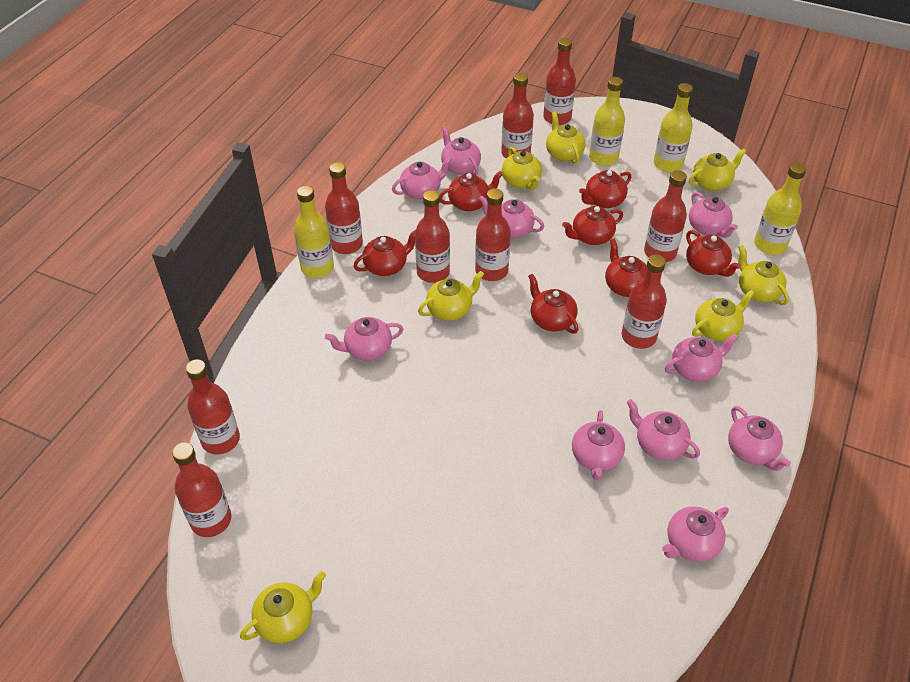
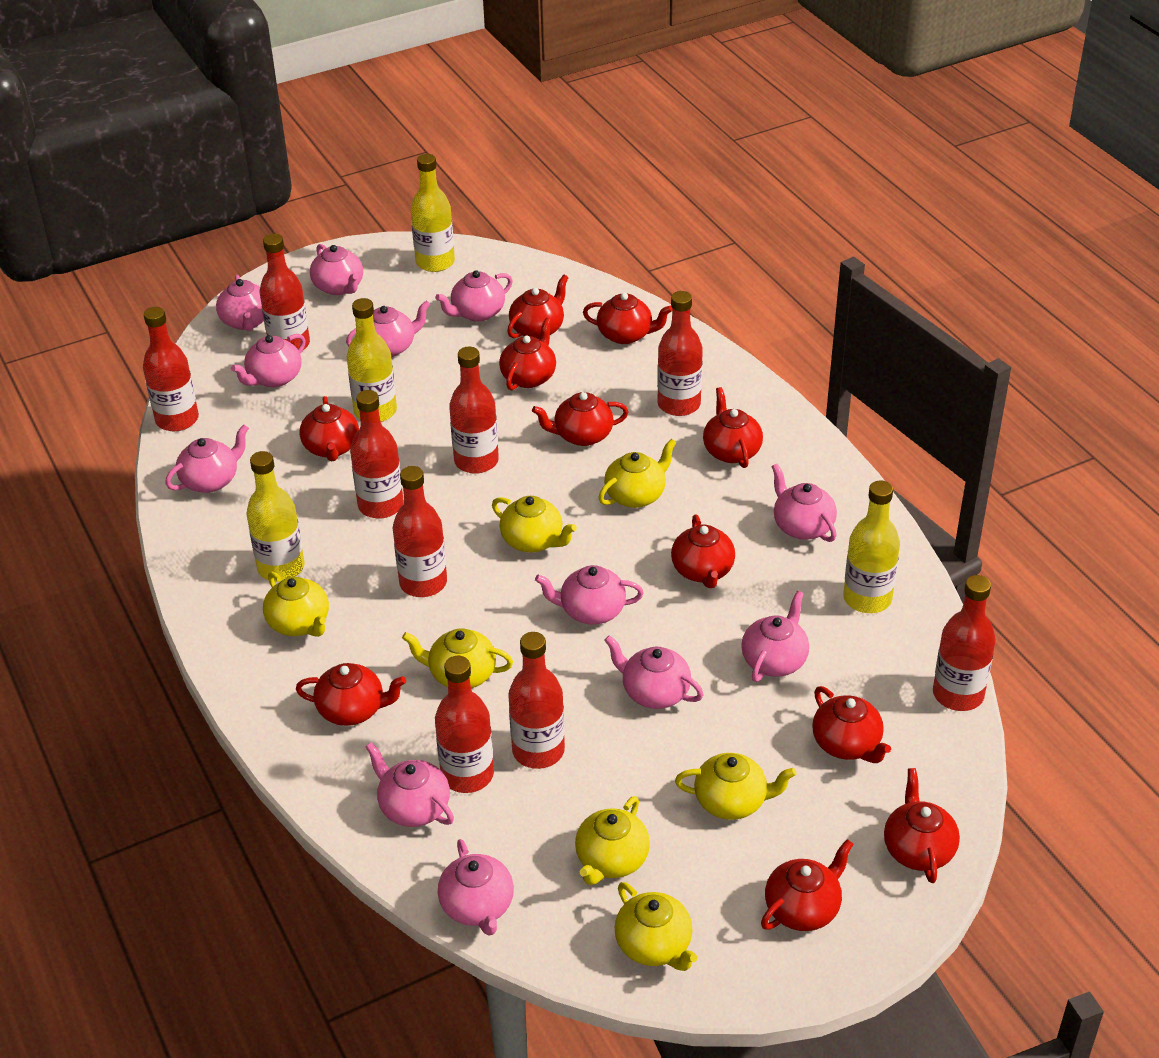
pink teapot: [325,317,403,361] [392,157,452,200] [441,126,481,175] [479,196,544,238] [572,410,625,480] [627,399,700,460] [662,506,729,562] [665,333,739,382] [689,192,738,238] [728,406,791,471] = 10 -> [165,425,249,493] [216,275,264,331] [231,334,305,387] [310,244,363,295] [346,300,431,357] [365,742,454,827] [435,270,513,322] [438,839,514,936] [535,565,644,625] [604,635,703,709] [741,591,809,682] [771,464,837,542] = 12
red teapot: [353,229,416,276] [440,171,503,211] [528,273,579,334] [562,206,623,245] [579,170,632,208] [605,238,647,297] [686,230,741,277] = 7 -> [296,663,406,726] [299,396,359,461] [499,318,556,391] [507,275,569,339] [532,392,628,446] [583,293,672,344] [671,514,735,588] [703,387,763,468] [761,839,854,931] [812,686,891,763] [884,768,960,883] = 11

